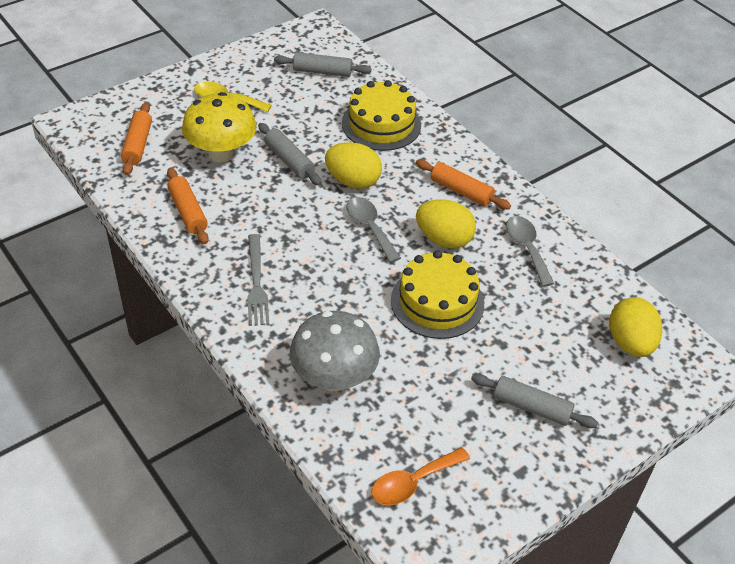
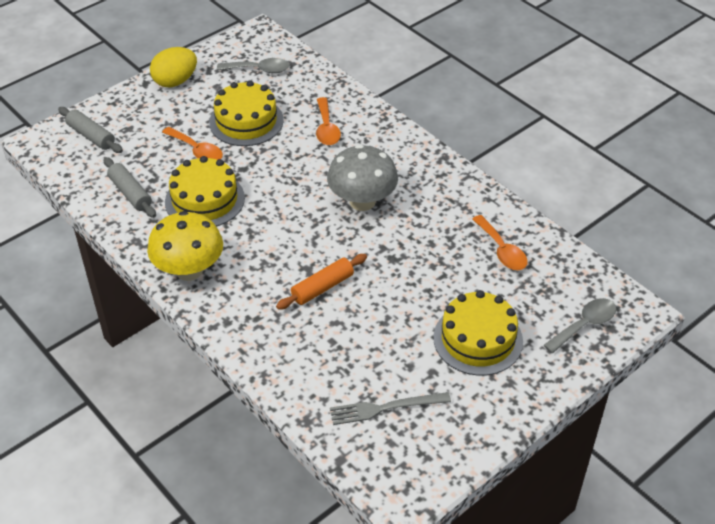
grey rolling pin: [258,123,322,186] [274,52,371,77] [471,374,598,428] = 3 -> [58,107,123,153] [104,157,156,218] = 2
orange rolling pin: [121,102,152,175] [167,168,209,244] [416,159,511,210] = 3 -> [276,254,367,310] = 1
orange spoon: [371,447,470,505] = 1 -> [162,127,223,160] [316,97,341,145] [472,215,528,270] = 3
yellow cake: [342,80,421,151] [391,250,484,339] = 2 -> [165,156,245,227] [209,80,284,146] [433,290,523,376] = 3
yellow egg: [325,142,382,189] [416,199,476,249] [609,297,663,357] = 3 -> [150,47,197,87] = 1
yellow spoon: [194,82,272,112] = 1 -> none = 0

